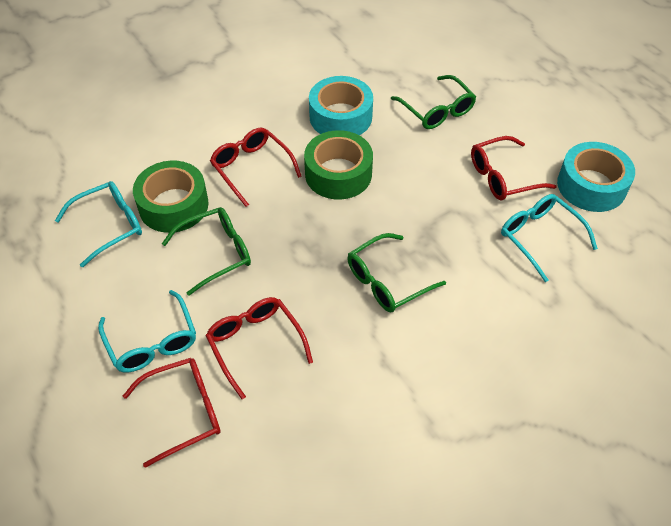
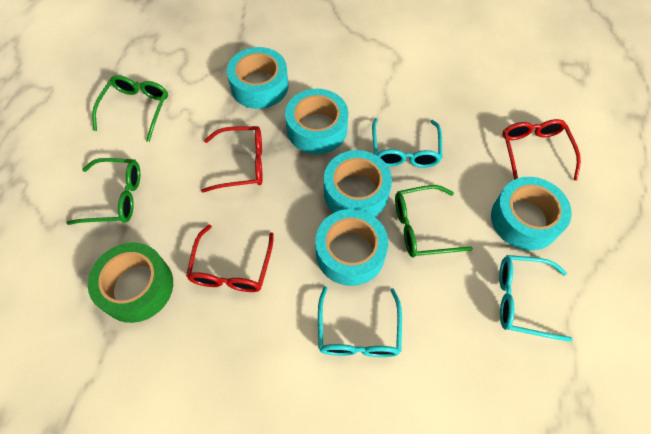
green tape: [133,161,209,233] [304,130,373,199] = 2 -> [88,243,173,323] = 1
red glasses: [123,358,221,468] [206,297,313,399] [210,128,302,207] [471,136,557,200] = 4 -> [186,225,274,292] [201,126,263,193] [502,119,581,181] = 3
turquoise tape: [309,76,373,135] [557,142,635,212] = 2 -> [227,47,289,109] [285,89,348,154] [315,209,388,286] [324,150,392,217] [491,177,572,250] = 5

